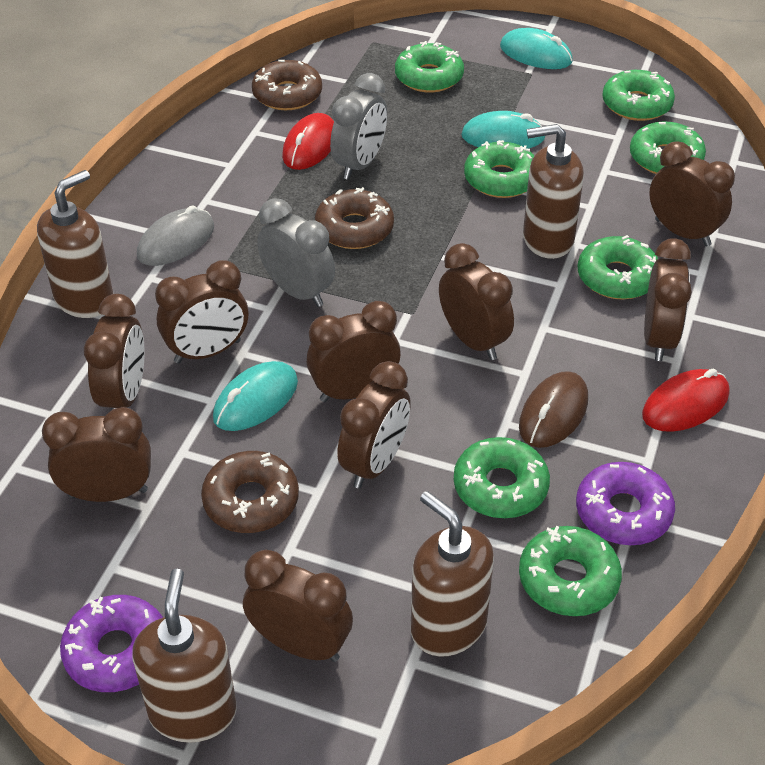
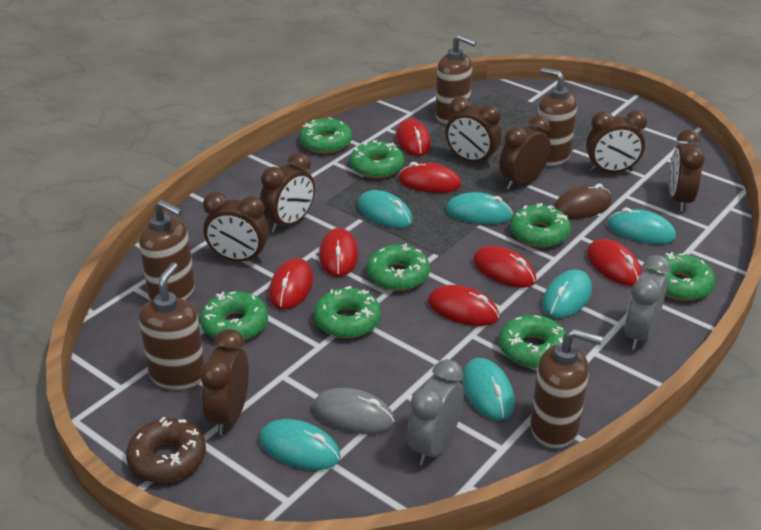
brown clock: [42,407,151,502] [84,294,145,410] [155,260,248,364] [243,550,353,662] [307,301,401,402] [337,361,411,489] [439,243,514,360] [644,238,692,361] [649,141,735,246] = 9 -> [200,329,249,435] [203,192,269,262] [260,152,315,233] [445,97,501,166] [500,116,551,190] [586,110,647,173] [669,129,705,212] = 7
brown donut: [201,451,299,533] [252,60,322,110] [315,187,394,249] = 3 -> [126,417,206,483] = 1
brown soap dispenser: [37,170,114,318] [132,569,237,743] [411,491,494,657] [523,124,584,259] = 4 -> [139,200,195,301] [139,262,205,390] [435,34,477,124] [530,328,603,449] [536,68,577,166] = 5
green donut: [395,41,464,93] [454,437,550,518] [464,140,535,198] [519,526,622,616] [578,235,658,300] [602,70,675,121] [630,121,706,174] = 7 -> [200,291,268,340] [299,117,352,153] [314,286,381,338] [350,140,404,178] [366,244,430,291] [499,315,566,368] [510,203,571,247] [650,252,715,301] = 8
purple donut: [60,595,163,692] [576,462,675,545] = 2 -> none = 0
red mouse: [282,113,334,170] [642,369,729,432] = 2 -> [269,258,313,310] [319,228,358,277] [396,119,431,156] [398,162,461,193] [428,285,499,326] [473,245,536,288] [587,239,642,286] = 7
turquoise mouse: [213,361,298,431] [461,111,545,149] [500,28,573,69] = 3 -> [259,419,341,470] [357,190,413,228] [446,192,513,224] [462,358,515,421] [542,270,592,318] [607,208,676,244] = 6

